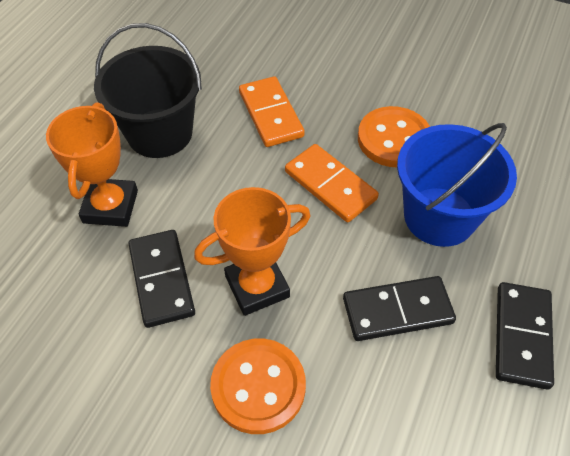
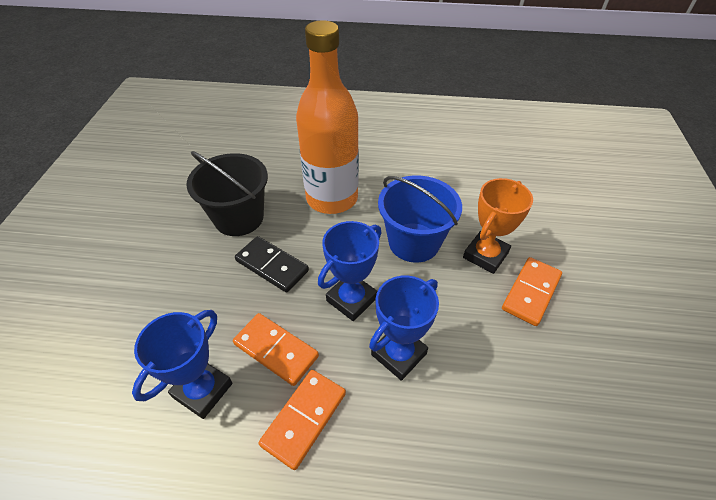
black domino: [128,230,195,328] [343,276,456,341] [496,282,554,389] = 3 -> [235,236,309,292] = 1
blue trophy: none = 0 -> [132,310,232,419] [318,221,381,321] [369,275,439,381] = 3
orange bottle: none = 0 -> [296,20,359,214] = 1
orange button: [210,339,306,434] [358,106,430,167] = 2 -> none = 0
orange domino: [239,76,305,147] [285,144,379,223] = 2 -> [233,313,319,386] [259,370,346,470] [502,257,562,326] = 3
orange trophy: [46,102,138,227] [194,187,310,316] = 2 -> [463,178,533,274] = 1

